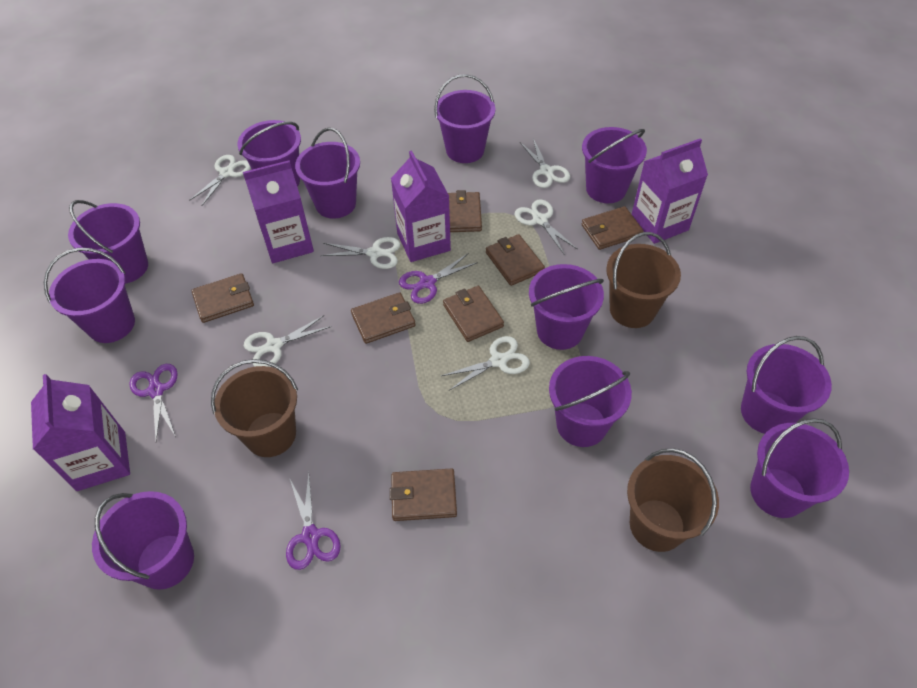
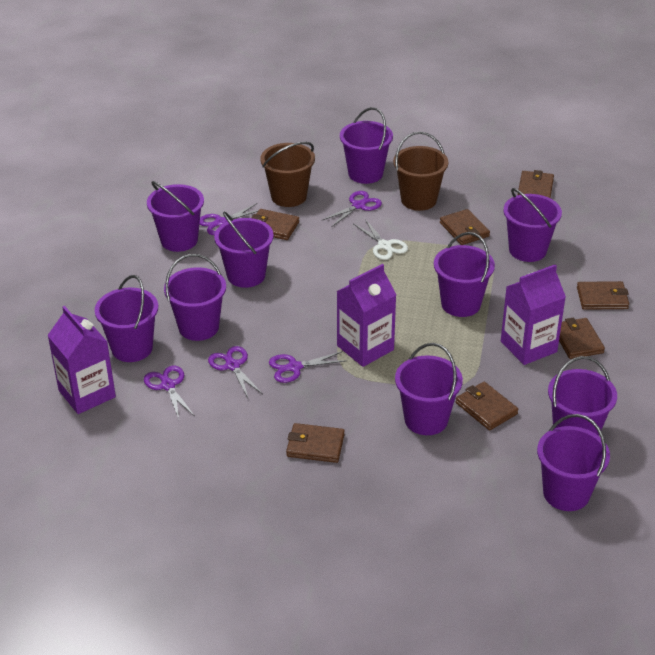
brown bucket: [211,359,298,457] [606,232,681,328] [627,448,719,552] = 3 -> [260,142,315,207] [393,131,448,211] = 2
purple bucket: [44,248,135,343] [68,200,148,284] [92,491,194,590] [237,120,301,187] [295,128,360,219] [434,74,495,163] [529,264,604,350] [549,356,632,447] [582,127,647,203] [741,336,832,434] [750,418,849,518] = 11 -> [95,275,158,362] [147,181,204,252] [164,254,226,341] [214,212,274,288] [340,107,393,184] [395,343,463,435] [434,232,495,317] [503,188,562,262] [537,414,610,511] [548,356,617,436] = 10
purple carton: [31,374,130,491] [243,160,314,263] [391,150,451,262] [632,138,708,244] = 4 -> [47,306,116,414] [337,264,396,367] [501,264,566,365] = 3
purple scissors: [129,364,178,441] [286,473,341,570] [399,254,478,304] = 3 -> [144,366,194,419] [200,203,259,235] [208,346,263,398] [269,351,347,383] [323,191,382,227] = 5
white scissors: [189,155,251,206] [244,315,331,367] [320,237,401,269] [441,336,530,391] [514,199,578,255] [520,138,570,188] = 6 -> [354,219,408,260] = 1

